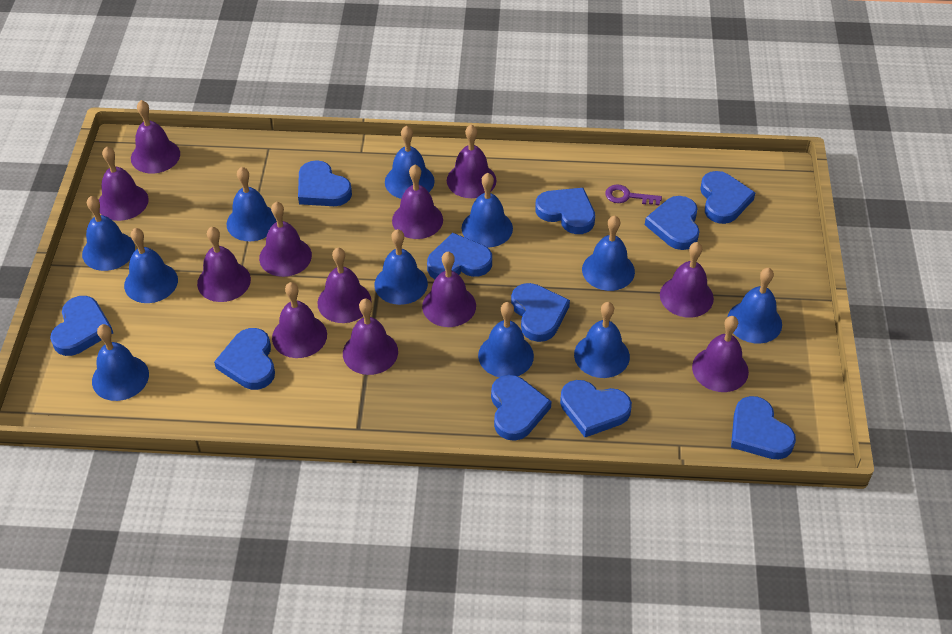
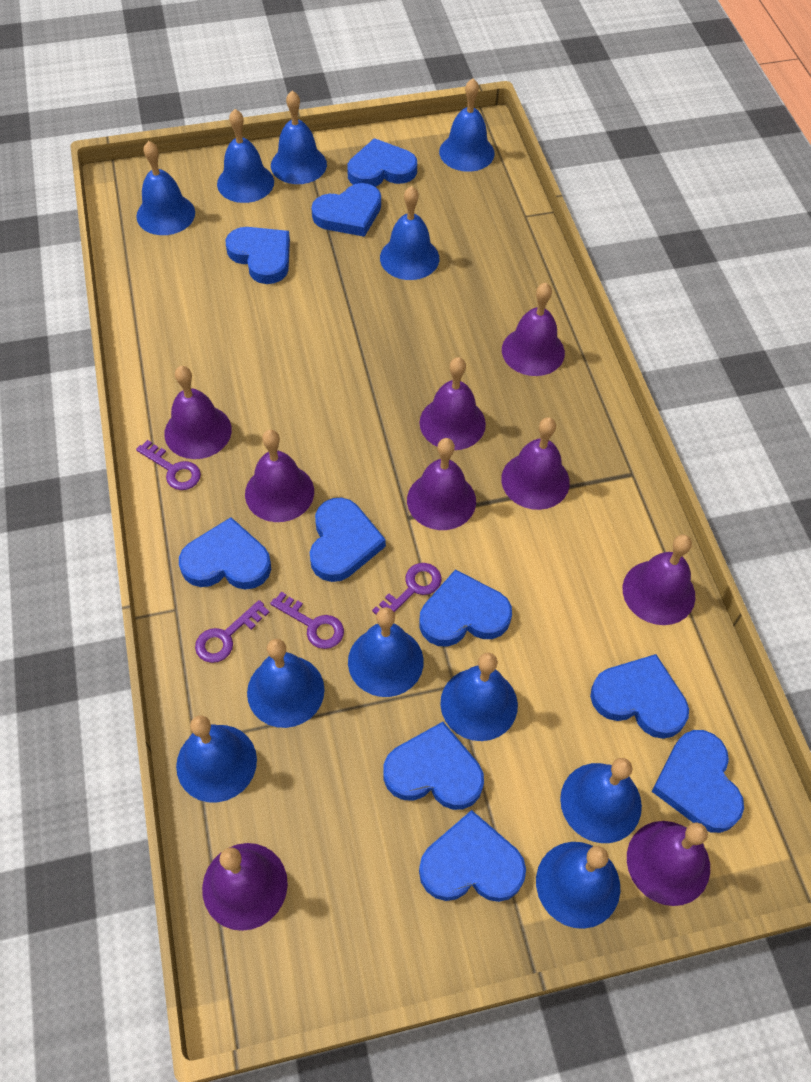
blue heart: [50,296,113,356] [214,328,275,390] [298,160,352,206] [427,233,492,279] [491,375,552,441] [511,283,570,342] [535,188,595,234] [560,380,632,437] [645,196,699,250] [700,171,755,224] [731,396,796,459] = 11 -> [179,517,271,590] [226,227,290,284] [310,498,386,582] [311,183,381,237] [347,138,417,187] [383,722,484,810] [419,569,512,647] [419,810,526,902] [590,654,689,739] [652,730,744,833] = 10
purple bell: [99,146,149,221] [131,100,180,174] [197,227,251,302] [259,202,312,277] [272,282,327,358] [317,248,371,323] [343,299,398,375] [392,165,443,239] [422,252,476,327] [447,124,496,198] [660,242,714,318] [692,316,749,392] = 12 -> [164,366,232,459] [202,843,288,931] [245,430,314,522] [407,438,476,530] [419,357,486,450] [501,417,570,510] [502,283,565,376] [623,535,695,625] [627,821,710,906] = 9
purple key: [605,185,662,206] = 1 -> [136,440,201,490] [195,600,270,663] [270,592,344,649] [372,563,441,615] = 4

